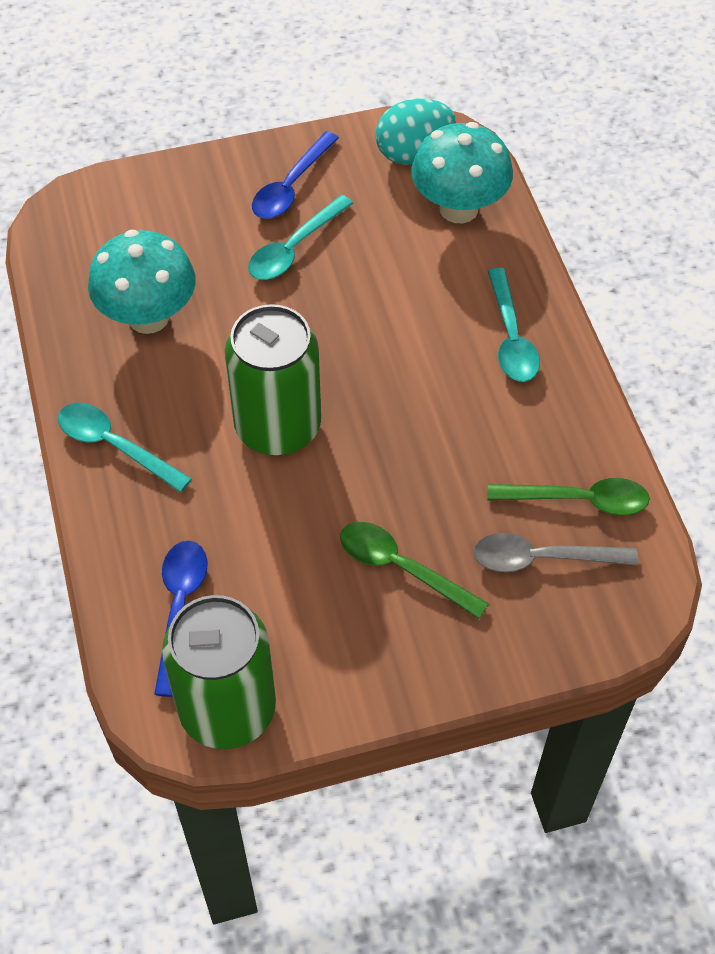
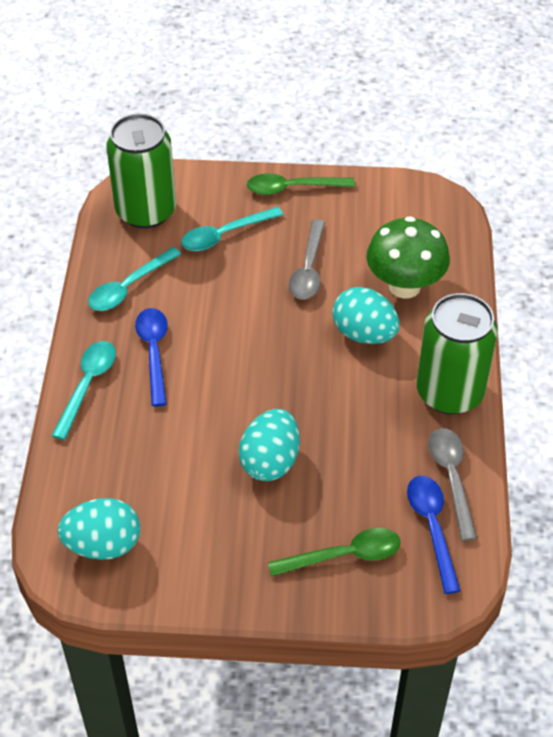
green mushroom: none = 0 -> [366,216,450,299] = 1
grey spoon: [473,533,638,572] = 1 -> [289,219,325,299] [428,428,477,541] = 2
turquoise egg: [375,99,456,165] = 1 -> [57,498,140,560] [239,409,300,481] [332,287,400,344] = 3
turquoise mushroom: [88,230,196,334] [411,122,513,223] = 2 -> none = 0

